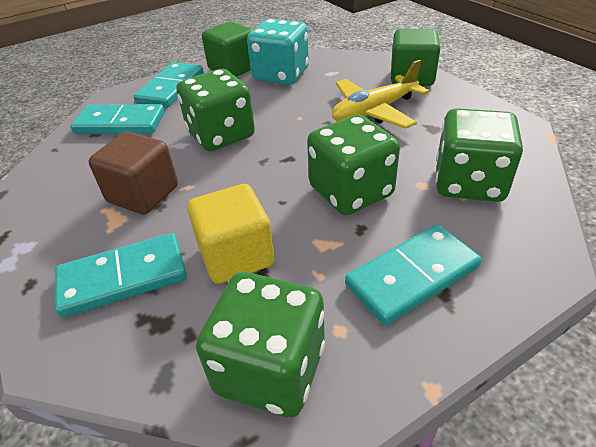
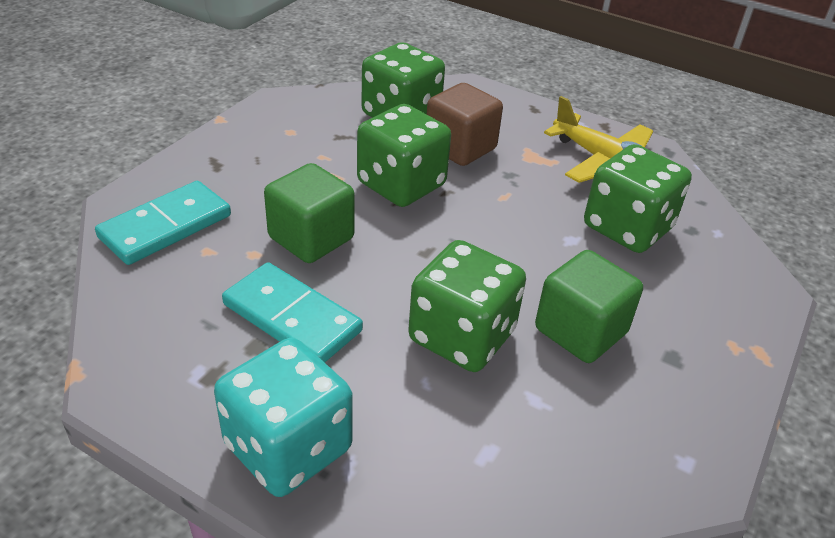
turquoise domino: [55,233,187,318] [71,104,165,134] [134,62,204,108] [345,224,482,325] = 4 -> [95,181,231,265] [222,262,363,363] = 2
yellow cube: [187,184,275,284] = 1 -> none = 0

